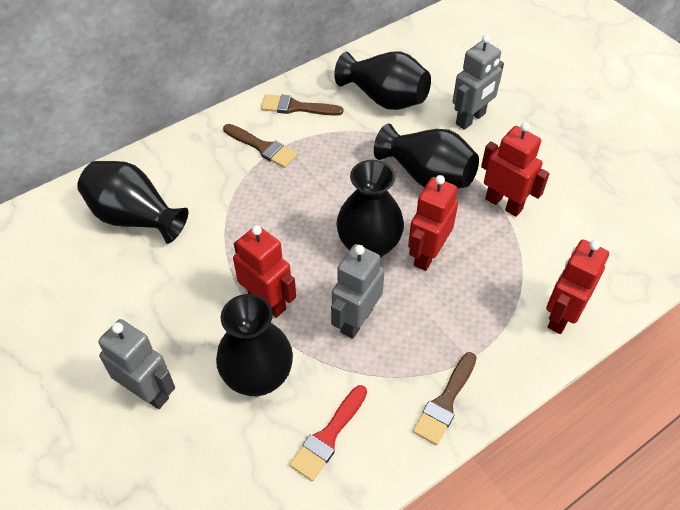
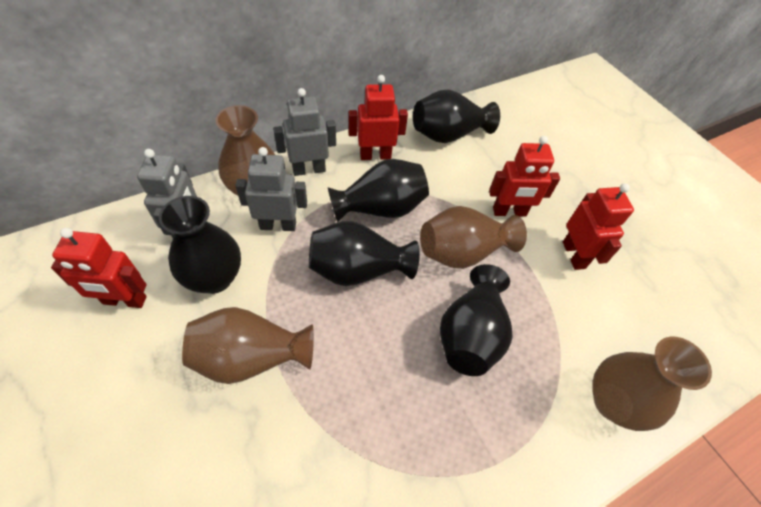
brown brush: [223,124,297,168] [261,94,343,116] [413,352,477,445] = 3 -> none = 0
brown vase: none = 0 -> [182,307,314,384] [216,105,275,196] [420,206,527,269] [592,337,712,431] = 4
red brush: [289,385,367,481] = 1 -> none = 0

